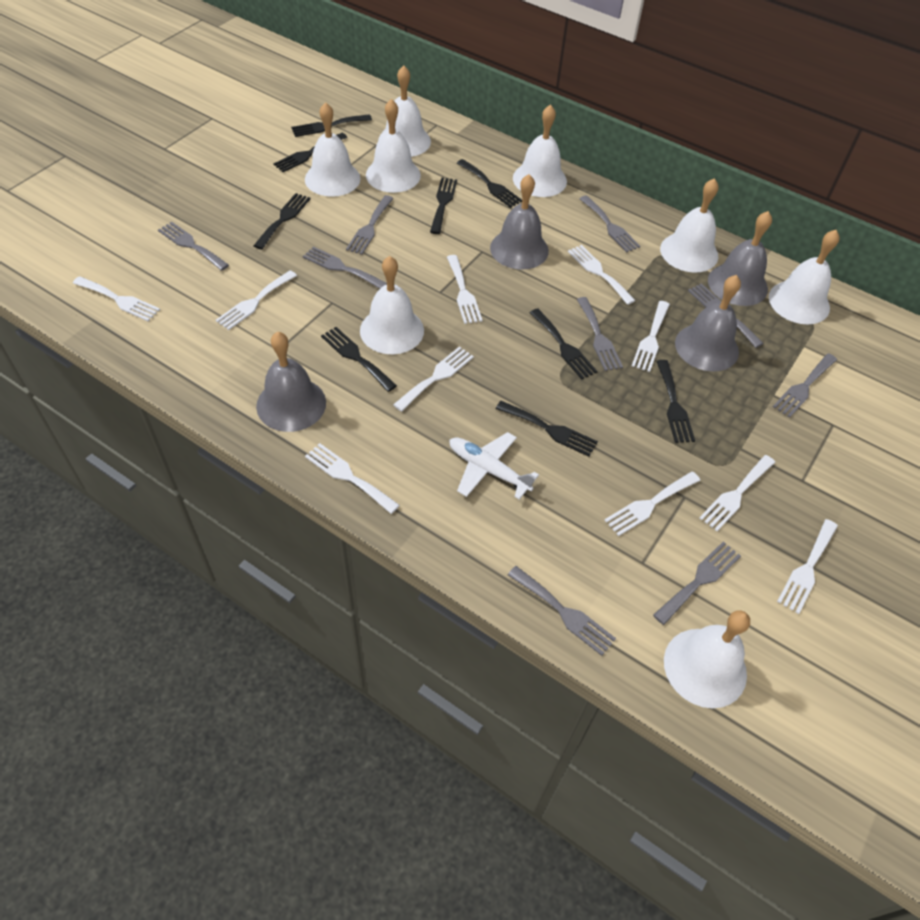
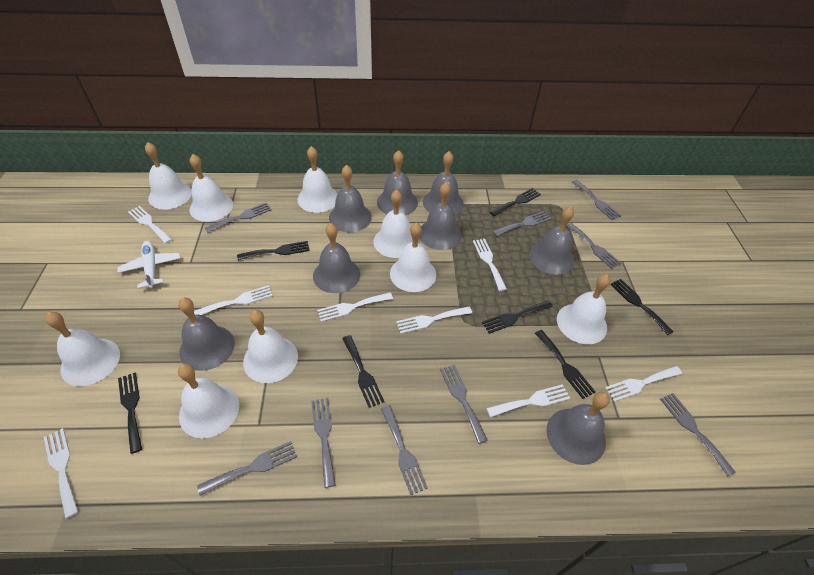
black fork: [254,193,310,250] [273,133,347,172] [291,114,372,137] [321,327,397,392] [430,178,457,234] [457,159,522,208] [496,401,598,457] [529,308,598,379] [656,360,695,443] = 9 -> [118,372,142,454] [237,241,310,260] [342,335,384,408] [482,300,553,334] [490,188,541,217] [535,330,595,399] [611,279,674,335] = 7
grey bell: [256,332,326,432] [490,174,549,270] [675,275,741,372] [708,211,772,306] = 4 -> [178,298,235,371] [313,223,360,293] [329,165,372,232] [377,150,418,215] [419,182,462,250] [423,151,464,215] [529,206,574,275] [546,392,610,465] = 8
white bell: [305,102,361,197] [360,256,424,354] [366,99,421,193] [378,65,431,157] [513,104,567,197] [660,178,719,273] [664,610,750,708] [769,230,840,324] = 8 -> [45,312,120,386] [145,142,192,209] [178,364,239,438] [189,154,233,222] [243,310,298,383] [297,146,338,213] [373,190,413,258] [390,222,436,292] [557,274,611,344] = 9
white fork: [73,276,160,321] [216,270,297,330] [305,443,400,514] [393,346,474,412] [447,255,482,324] [568,245,636,305] [605,471,700,536] [632,301,670,372] [700,455,775,531] [777,519,838,614] = 10 -> [43,428,78,519] [128,206,172,244] [194,285,273,315] [317,292,393,322] [396,306,472,334] [473,239,507,291] [486,384,570,417] [605,366,682,402] = 8

